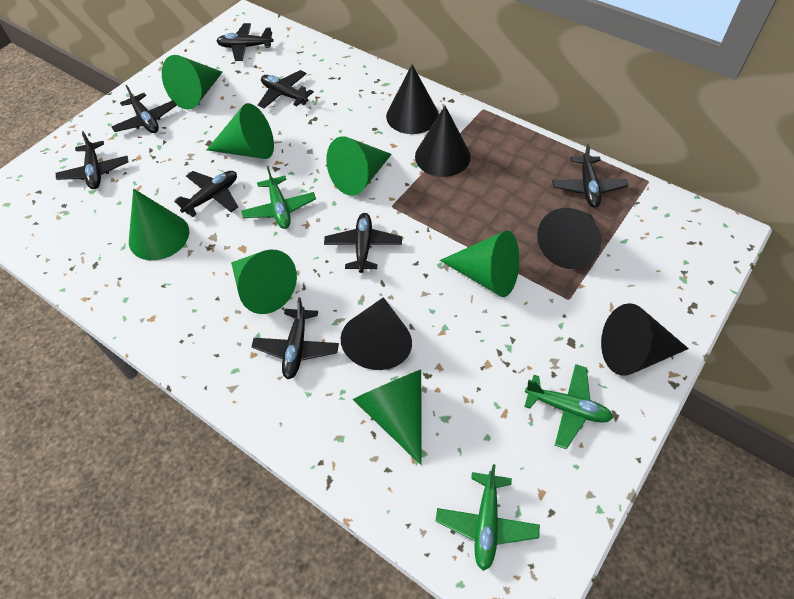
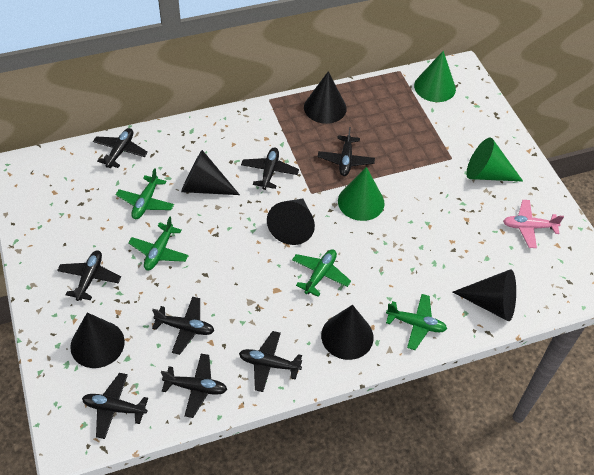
black cone: [341,297,412,370] [386,64,439,134] [415,106,471,177] [537,208,601,269] [601,303,689,376] = 5 -> [70,313,125,368] [181,150,240,195] [267,199,315,245] [304,71,347,124] [321,305,374,360] [453,269,516,321] = 6
green cone: [129,189,189,260] [162,55,222,110] [207,103,274,159] [231,250,297,314] [326,136,392,196] [352,370,422,465] [440,230,519,297] = 7 -> [338,167,385,221] [414,51,456,102] [466,138,523,182] = 3
green plane: [241,166,316,229] [436,464,540,571] [524,364,613,449] = 3 -> [116,168,174,219] [128,217,189,270] [292,249,351,297] [386,294,447,350] = 4
pink plane: none = 0 -> [503,200,564,248] = 1

